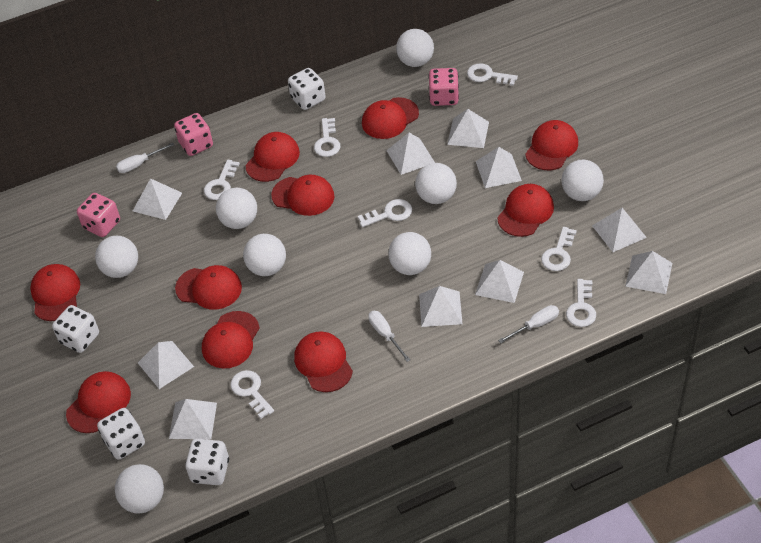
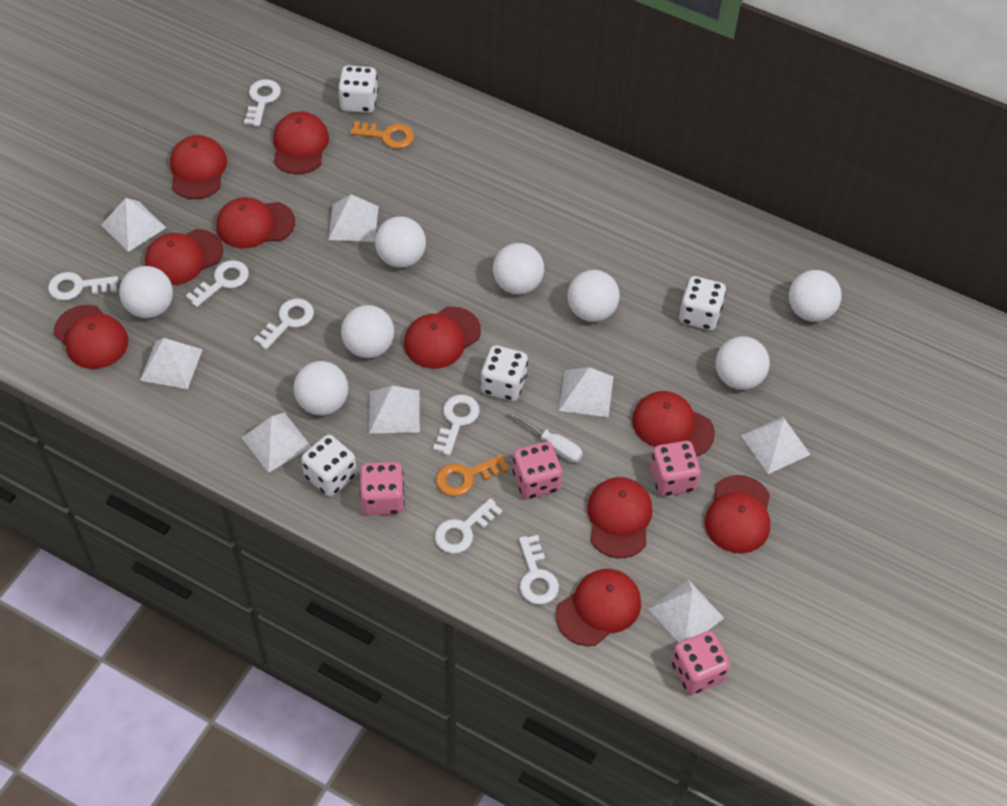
orange key: none = 0 -> [350,121,414,149] [436,454,509,496] = 2
pink dice: [77,193,120,237] [174,113,213,156] [428,68,459,106] = 3 -> [360,462,405,515] [512,442,562,499] [650,441,701,496] [671,631,730,694] = 4
white pyramid: [133,178,182,220] [138,341,194,389] [169,399,217,439] [386,133,435,175] [419,286,462,327] [447,109,489,148] [475,260,524,303] [476,147,522,188] [592,208,647,252] [625,251,672,294] = 10 -> [101,198,166,252] [140,338,203,389] [241,412,312,473] [328,195,379,242] [369,386,420,433] [559,367,614,417] [648,580,724,643] [741,417,811,474] = 8
white screwdriver: [116,143,174,173] [368,311,411,362] [498,305,559,343] = 3 -> [509,411,583,463] = 1

